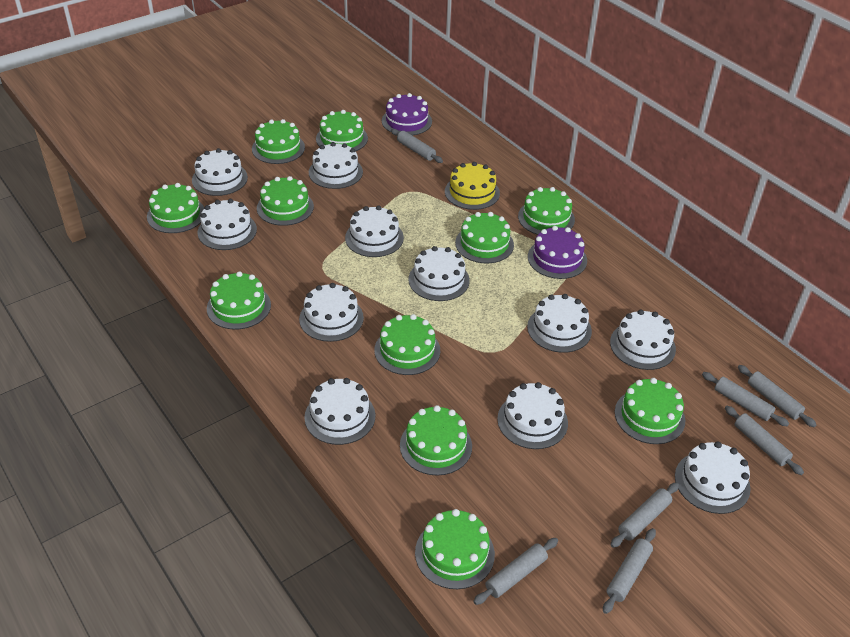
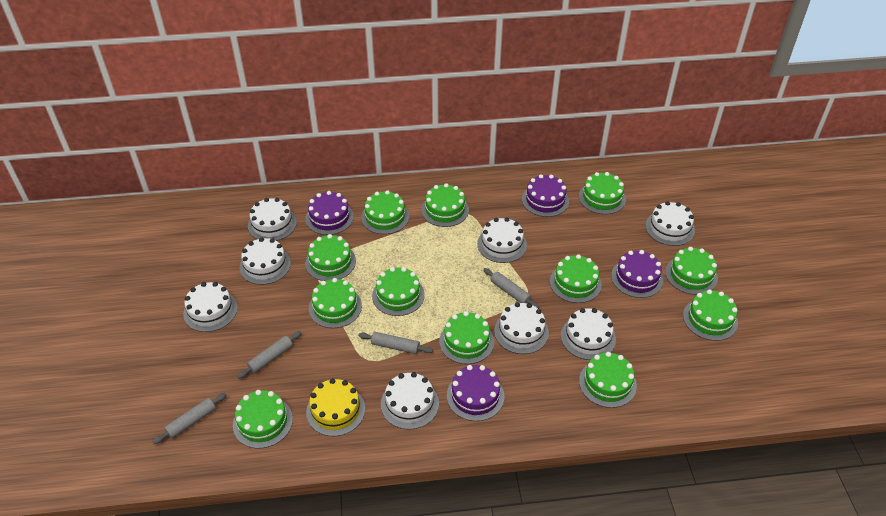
green cake: [147,183,204,233] [207,271,271,330] [252,119,305,164] [257,176,314,226] [316,110,368,151] [374,314,440,375] [400,405,472,476] [415,509,495,589] [455,212,514,263] [518,187,575,235] [615,378,685,444] = 11 -> [233,390,293,448] [305,234,356,281] [309,278,362,328] [361,190,409,234] [372,267,425,316] [421,183,469,227] [439,311,494,364] [550,254,602,303] [579,172,626,214] [579,352,637,408] [665,247,718,295] [683,289,738,341] = 12
grey rolling pin: [391,129,443,163] [473,538,558,605] [603,528,656,614] [611,482,679,548] [702,372,789,426] [725,406,804,475] [738,365,817,427] = 7 -> [153,393,226,444] [237,331,301,379] [358,332,433,354] [483,268,539,309] = 4
purple cake: [382,93,432,136] [528,226,587,279] = 2 -> [305,191,354,235] [447,365,505,421] [522,174,569,217] [611,250,663,298] = 4
white cake: [192,148,248,196] [197,199,257,250] [299,283,364,342] [304,378,375,445] [309,142,363,189] [345,205,404,257] [408,246,470,301] [497,382,568,449] [527,294,592,353] [610,309,676,370] [675,441,751,514] = 11 -> [183,282,238,332] [239,237,291,285] [248,198,297,241] [381,372,439,429] [477,217,527,263] [494,302,549,354] [561,308,616,360] [645,201,695,246] = 8

